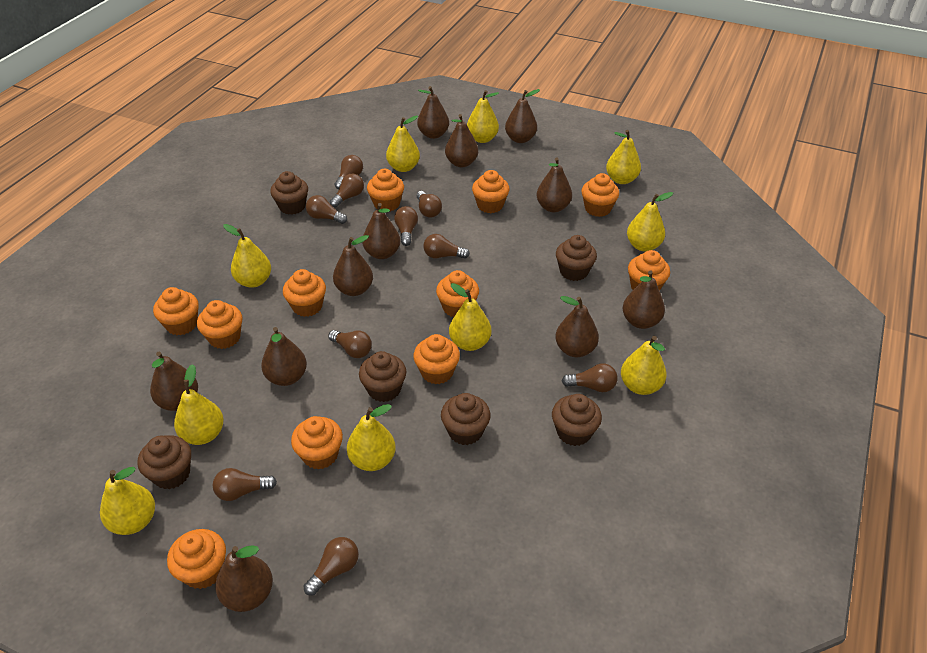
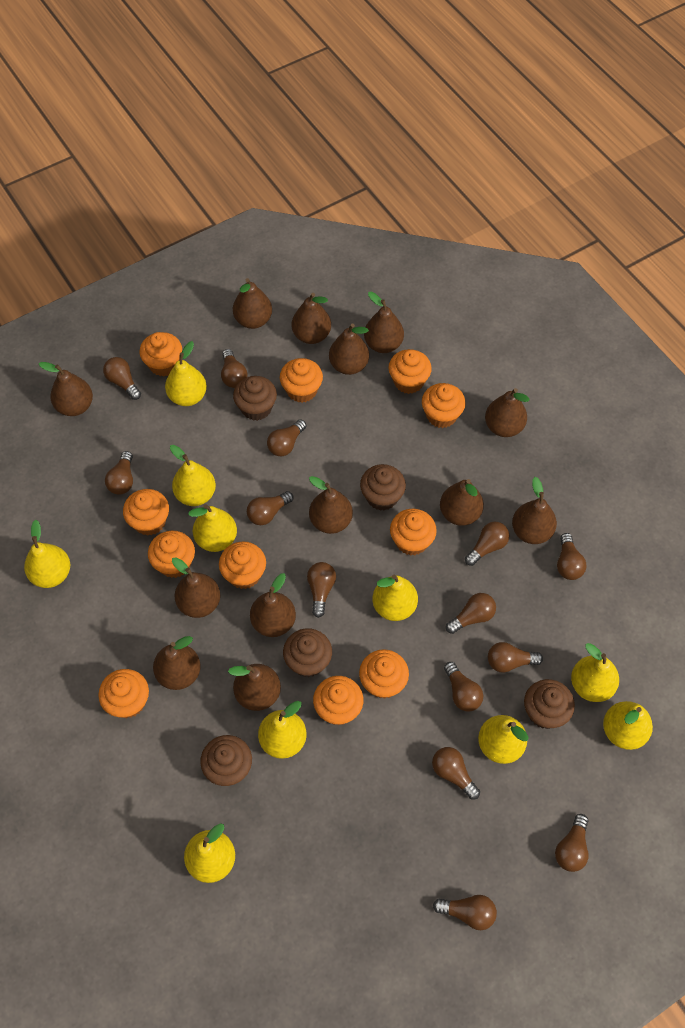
brown cupcake: [137,436,191,489] [270,171,308,215] [359,351,406,402] [441,393,490,445] [552,394,602,446] [556,235,597,281] = 6 -> [200,735,252,786] [233,376,277,421] [283,628,332,677] [360,464,406,511] [524,679,575,729] = 5
brown light bulb: [213,468,277,501] [304,537,359,596] [306,195,347,224] [328,330,372,358] [330,174,364,208] [334,155,363,189] [394,206,418,246] [417,191,442,218] [423,234,470,259] [562,363,618,392] = 10 -> [103,357,141,400] [105,451,133,495] [221,349,247,388] [247,491,293,525] [267,419,307,456] [307,562,336,618] [432,747,480,800] [433,895,497,930] [444,662,483,711] [446,593,496,634] [465,522,509,566] [488,642,543,673] [555,814,589,872] [557,533,587,580] = 14
brown pear: [150,352,198,411] [215,545,273,612] [261,327,307,386] [333,235,373,296] [362,203,400,259] [417,86,449,139] [445,114,478,167] [505,89,540,143] [537,158,572,212] [555,296,599,357] [623,270,665,329] = 11 -> [39,362,93,416] [153,636,201,690] [172,557,220,618] [228,664,281,711] [233,278,272,329] [250,573,296,637] [291,293,331,344] [309,476,353,534] [329,324,369,375] [364,292,404,353] [440,479,484,526] [485,388,529,437] [512,477,557,544] = 13

